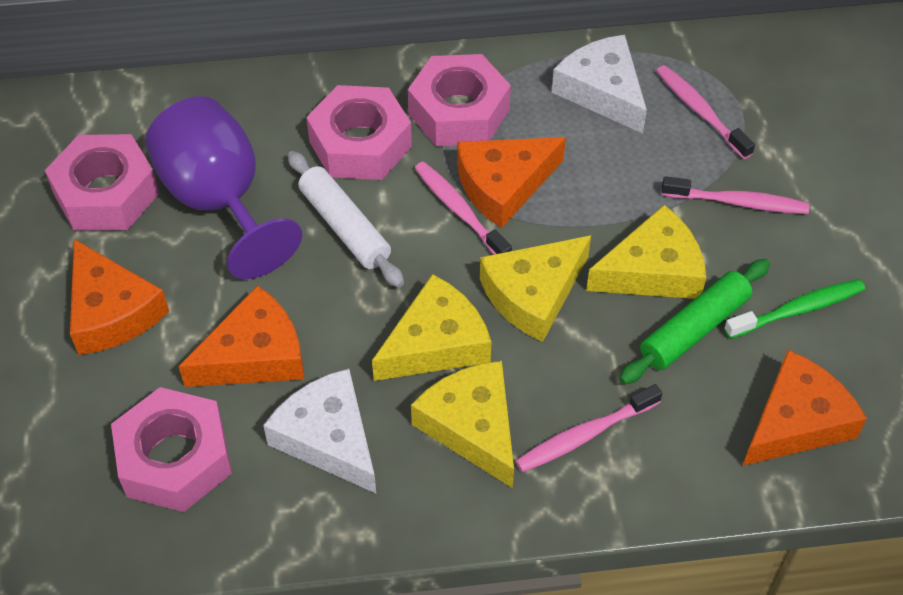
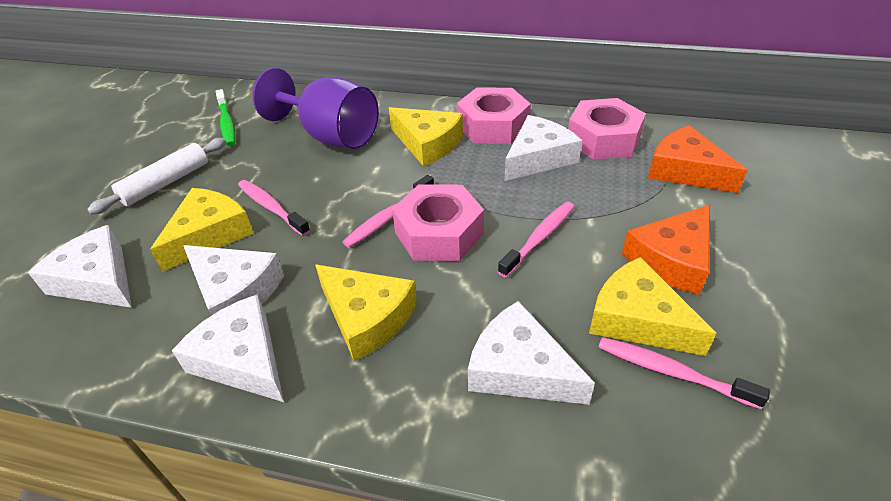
green rolling pin: [619,259,770,384] = 1 -> none = 0
orange cheese: [70,239,169,355] [179,285,304,387] [457,137,566,228] [743,350,867,466] = 4 -> [622,205,710,295] [648,125,747,193] = 2
pink nut: [45,134,159,231] [111,387,232,512] [306,85,412,180] [408,54,511,146] = 4 -> [392,184,484,261] [457,88,531,144] [568,98,646,160] = 3
white cheese: [263,369,376,493] [552,35,647,133] = 2 -> [28,225,132,308] [172,295,284,402] [183,245,284,316] [468,301,595,405] [504,115,582,181] = 5

